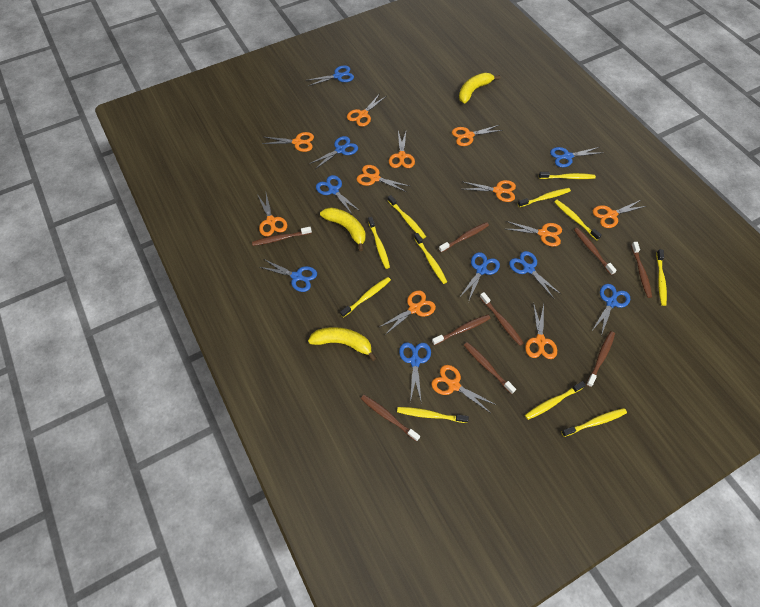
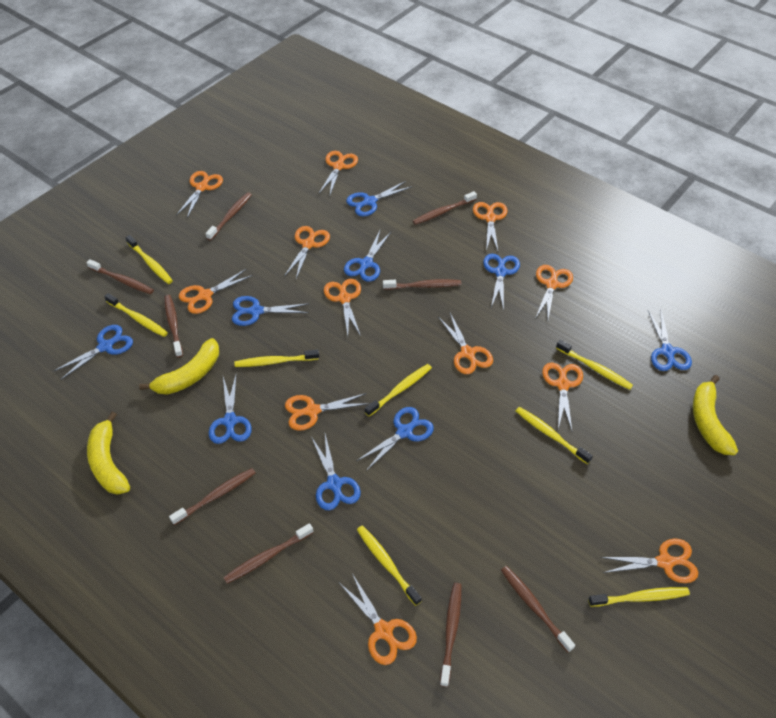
yellow toothbrush: [340,277,391,318] [368,217,390,269] [387,195,426,239] [397,407,469,423] [414,233,447,284] [518,188,571,207] [525,381,586,420] [539,172,596,179] [554,200,602,240] [562,408,627,437] [656,249,667,306] = 11 -> [104,293,168,337] [126,235,173,284] [234,350,319,367] [357,525,422,606] [365,364,432,416] [516,407,593,464] [556,340,633,390] [588,587,690,607] = 8

